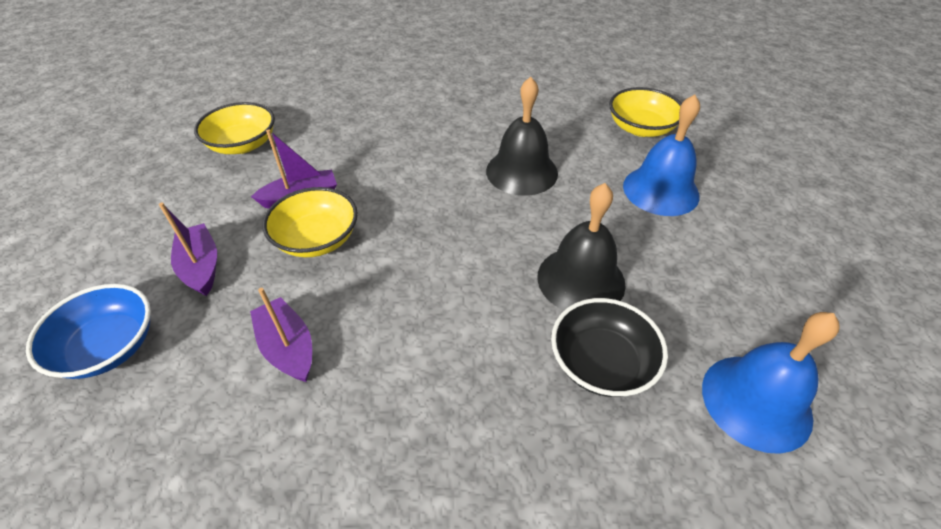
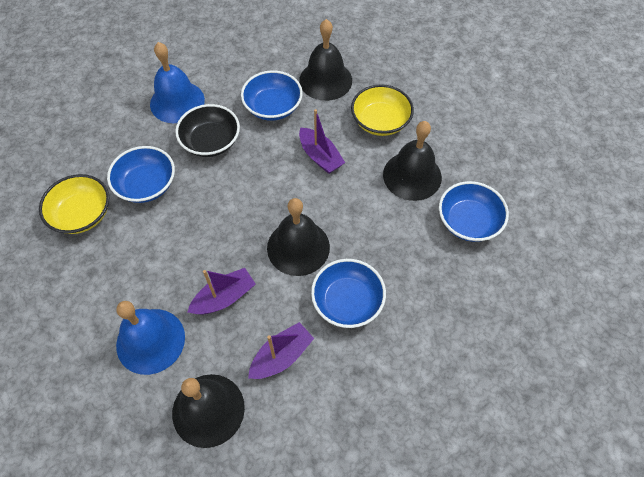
black bell: [486,77,558,196] [537,183,626,310] = 2 -> [172,374,245,448] [267,198,330,276] [299,19,352,101] [383,121,442,201] = 4
blue bowl: [26,284,151,379] = 1 -> [107,146,175,203] [241,70,303,121] [311,259,386,328] [439,181,509,242] = 4
yellow bowl: [194,102,275,154] [262,187,358,257] [609,87,682,137] = 3 -> [39,174,109,234] [351,84,414,136] = 2

